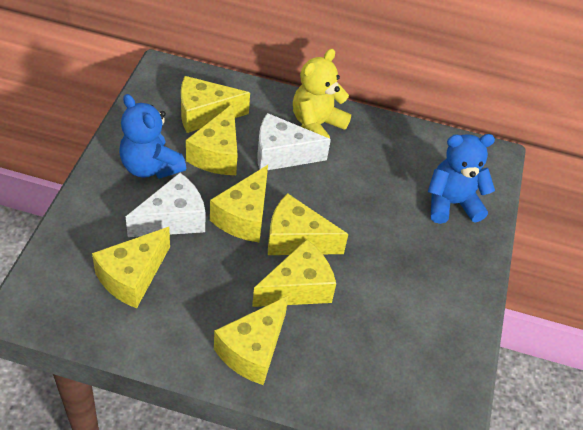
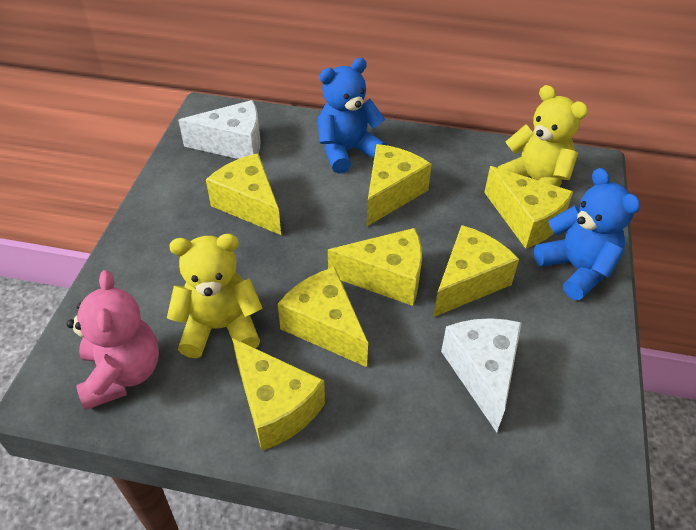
pink teddy bear: none = 0 -> [66,270,159,410] = 1
yellow teddy bear: [293,49,351,139] = 1 -> [167,234,262,358] [498,85,588,187] = 2

